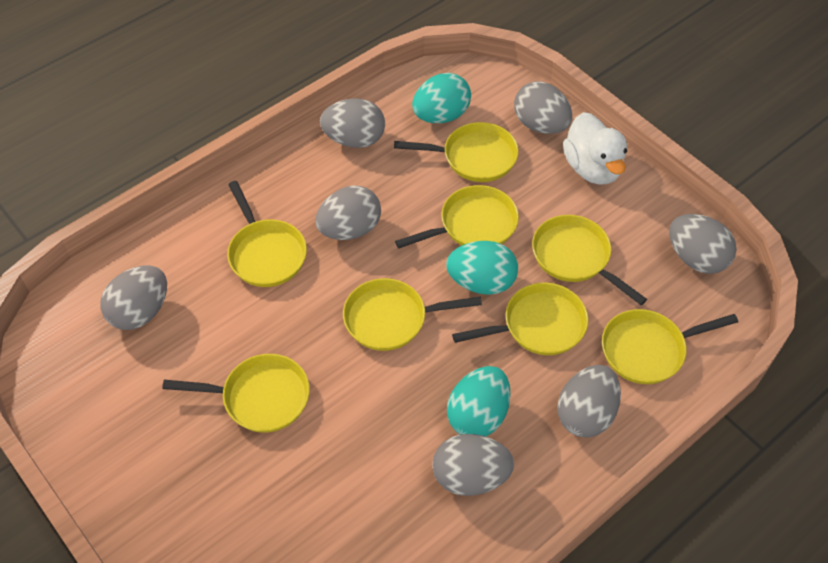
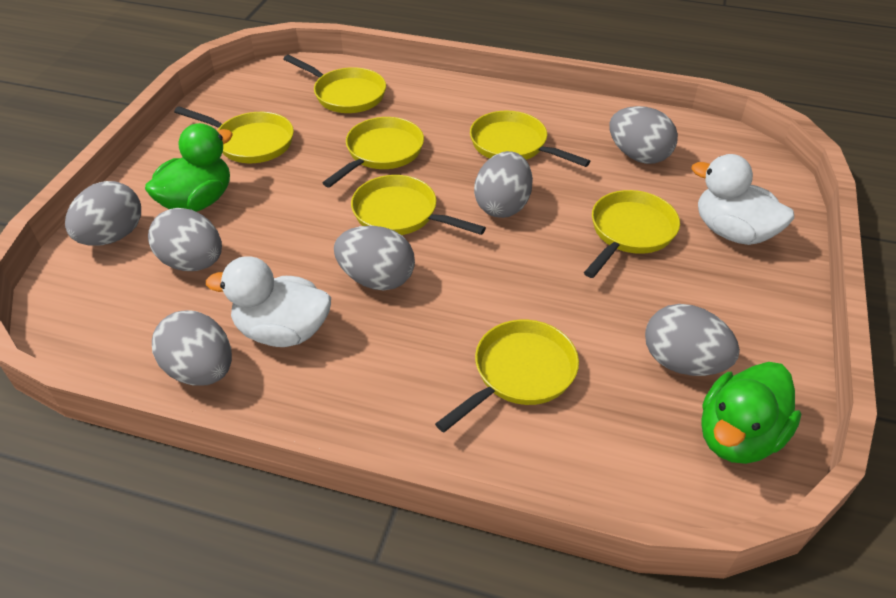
green duck: none = 0 -> [145,123,233,212] [701,362,801,464] = 2
turquoise egg: [412,73,471,123] [446,241,518,295] [447,366,511,436] = 3 -> none = 0
white duck: [563,112,627,185] = 1 -> [206,256,331,347] [691,154,794,245] = 2
yellow pan: [162,354,310,433] [227,181,307,287] [343,278,482,351] [394,122,519,182] [395,185,519,248] [452,283,589,355] [532,215,647,305] [602,309,738,384] = 8 -> [174,106,294,163] [284,55,386,113] [323,117,424,187] [351,175,486,235] [435,320,579,432] [470,111,590,167] [584,190,680,278] = 7

